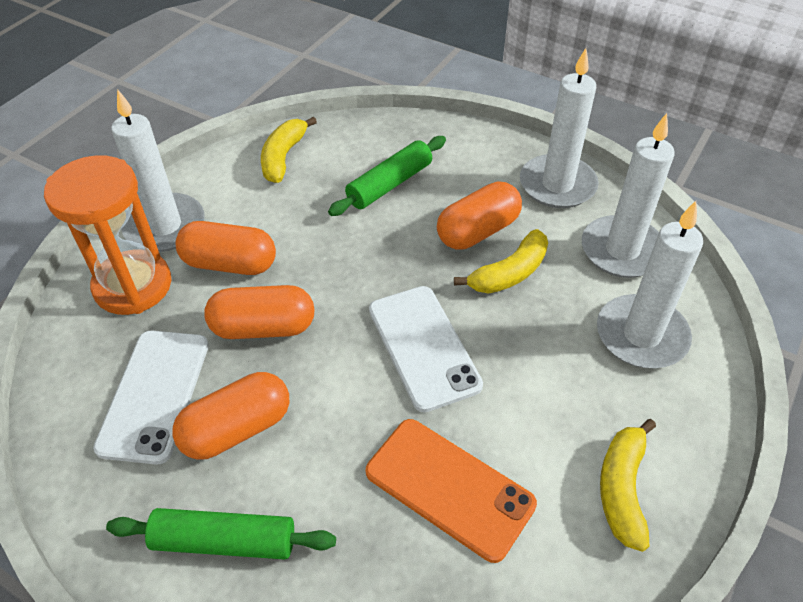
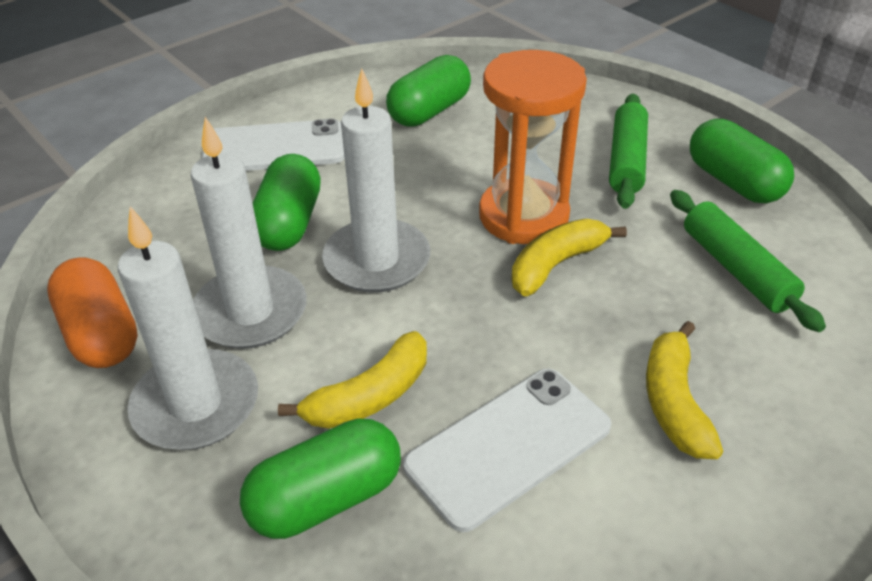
green capsule: none = 0 -> [240,418,401,539] [253,154,321,251] [386,55,471,127] [690,119,794,203] = 4
orange capsule: [172,372,289,460] [176,221,276,275] [204,285,315,339] [437,181,522,250] = 4 -> [47,257,138,368] = 1
orange phone: [366,419,537,563] = 1 -> none = 0
white candle: [111,89,204,252] [520,48,599,208] [582,113,675,278] [597,201,703,368] = 4 -> [118,206,258,450] [191,117,307,349] [322,68,430,293] = 3

